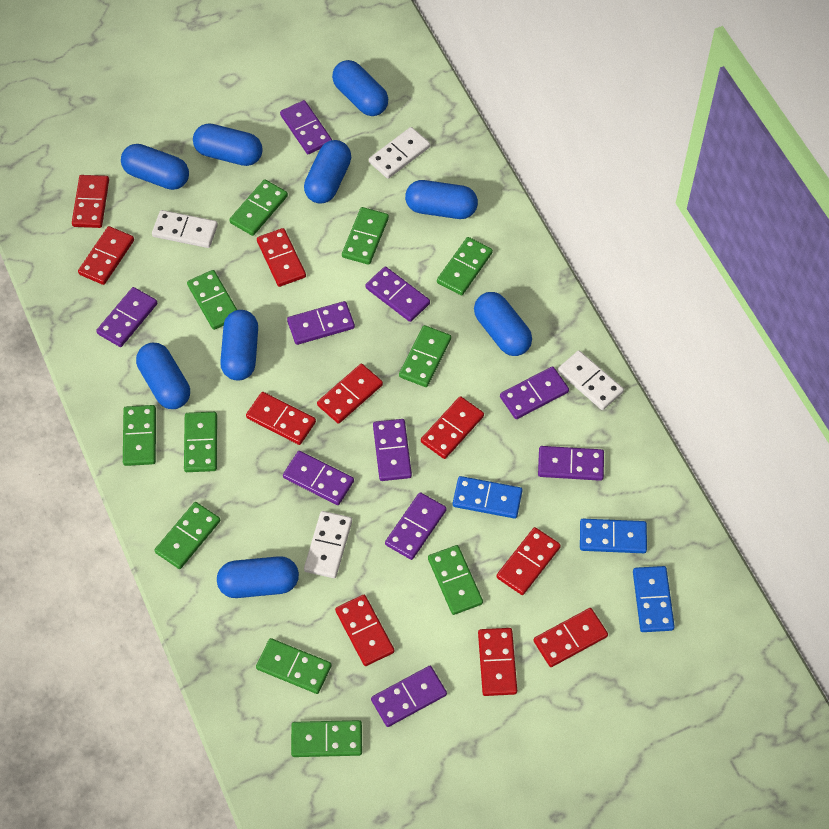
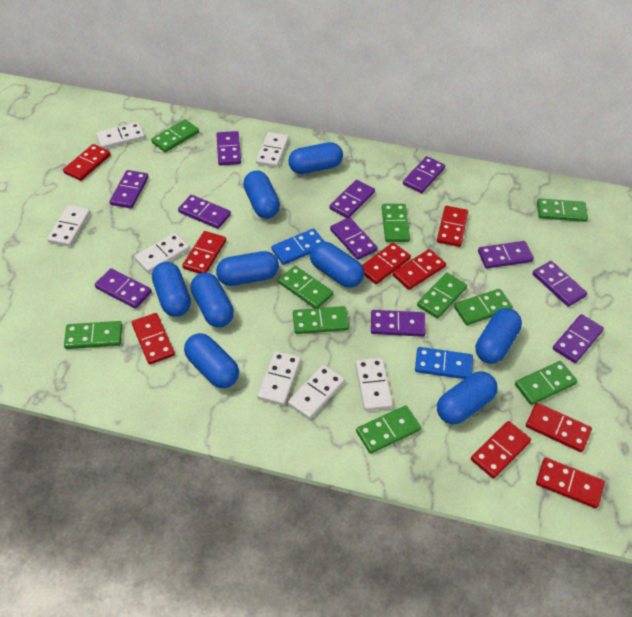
blue domino: [453,476,522,519] [580,519,647,553] [633,566,675,632] = 3 -> [271,228,325,265] [415,347,473,379] = 2
green domino: [123,405,156,466] [154,502,220,569] [184,412,217,472] [187,270,237,330] [229,179,288,236] [256,638,332,694] [291,720,362,757] [342,207,389,265] [399,325,451,387] [428,545,483,615] [437,237,493,295] = 11 -> [64,321,122,349] [151,119,199,152] [278,266,333,308] [293,306,349,334] [356,405,421,454] [382,204,410,242] [417,273,467,319] [454,289,513,325] [515,361,577,405] [537,198,588,222] = 10
purple domino: [96,287,157,347] [280,100,332,154] [283,451,354,505] [287,301,355,345] [365,266,430,322] [371,666,447,727] [373,419,412,481] [385,492,447,560] [500,366,569,419] [538,446,604,481] = 10 -> [95,268,152,309] [110,170,149,209] [178,195,231,229] [216,131,241,166] [329,180,375,218] [330,217,378,260] [371,310,426,337] [403,156,445,193] [478,241,534,269] [533,261,587,307] [553,314,604,363] = 11
red domino: [72,175,109,228] [78,226,134,285] [246,392,316,445] [257,228,306,287] [317,364,383,424] [335,595,394,666] [421,396,484,459] [478,628,517,696] [496,527,561,595] [533,608,608,667] = 10 -> [63,144,111,181] [132,313,175,365] [182,231,226,274] [362,242,411,284] [393,249,446,290] [437,206,468,247] [471,421,531,479] [526,403,592,452] [536,458,605,509] = 9
white domino: [152,210,218,248] [304,511,352,578] [369,127,430,179] [558,350,624,410] = 4 -> [47,205,90,247] [96,122,145,149] [134,233,190,273] [256,132,289,168] [257,351,301,405] [288,365,345,419] [355,358,393,411] = 7

